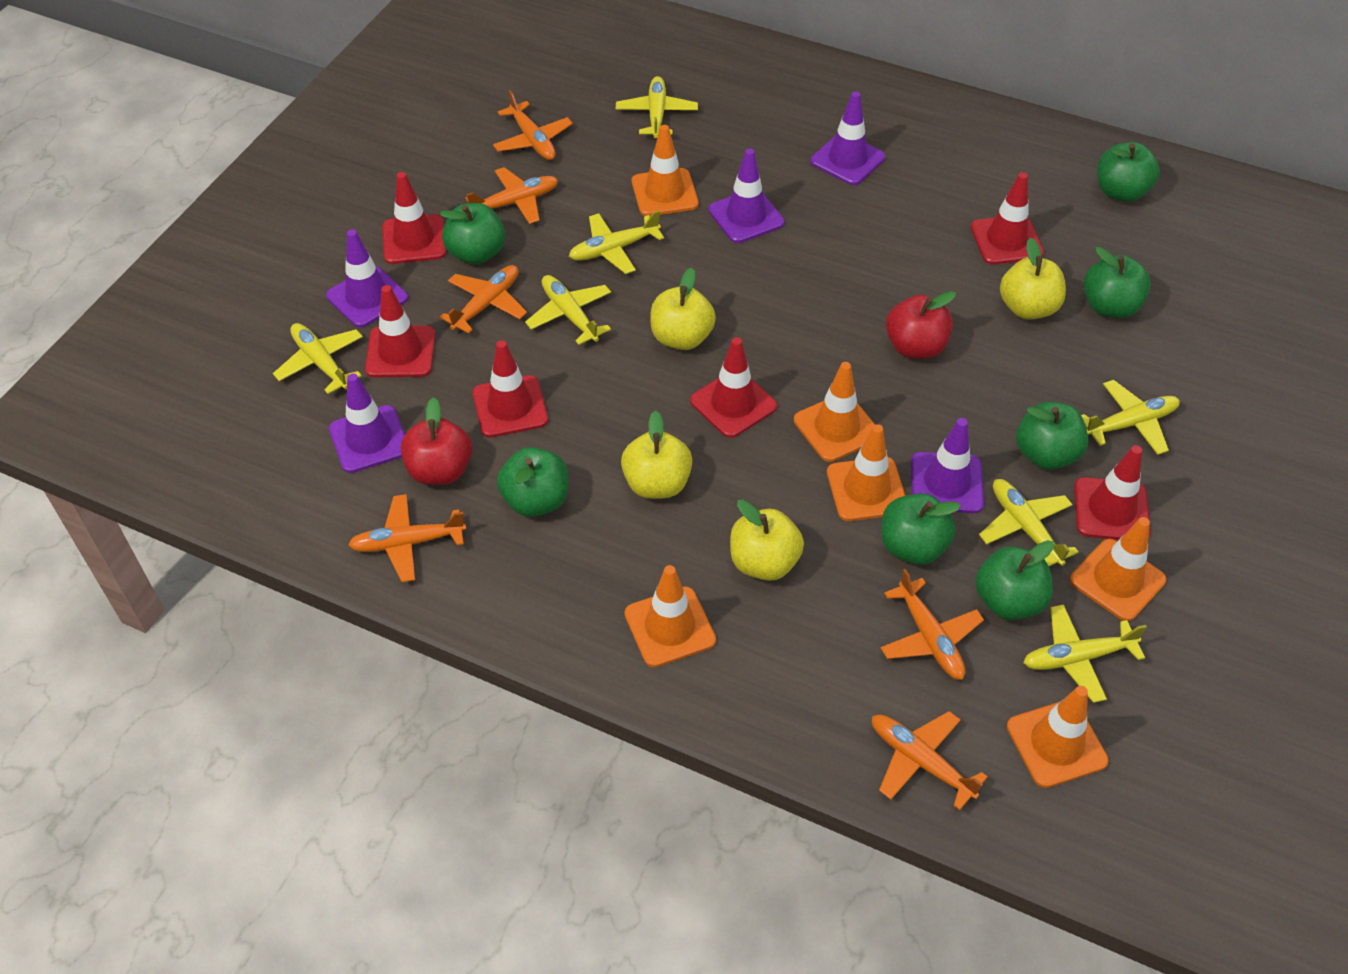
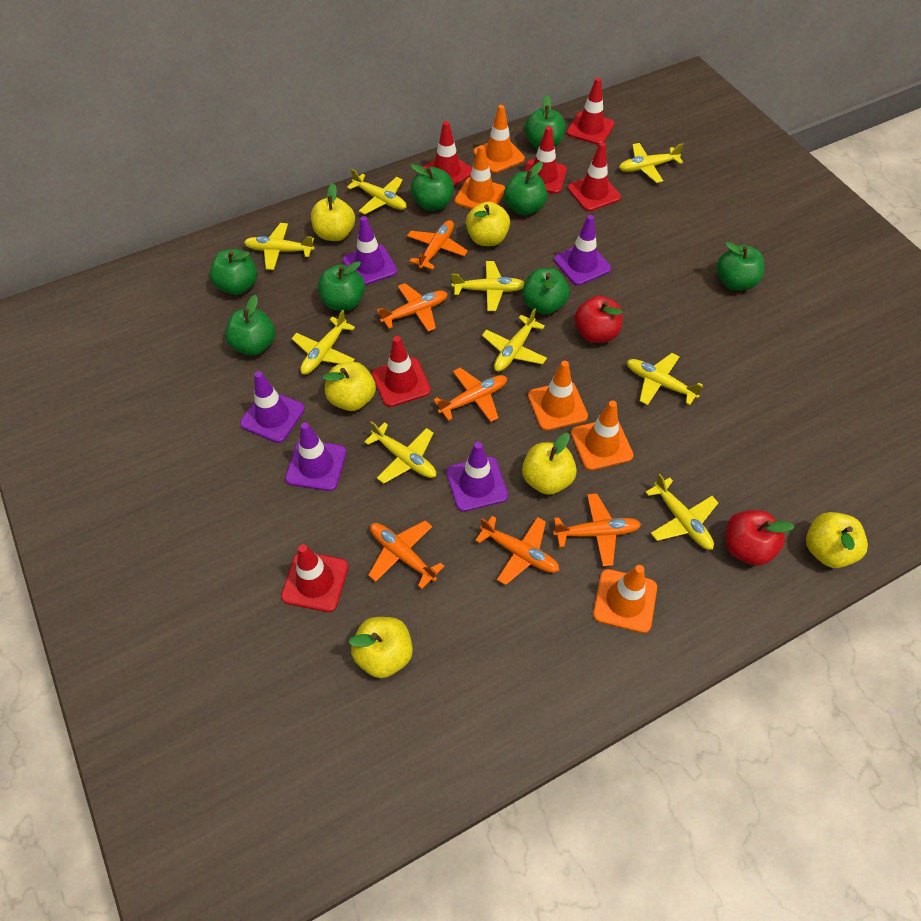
green apple: [439,203,505,265] [497,447,568,517] [882,493,961,565] [975,540,1054,620] [1016,402,1089,470] [1083,247,1151,318] [1097,142,1160,202] = 7 -> [210,249,257,295] [225,295,275,356] [318,261,365,311] [410,164,454,211] [504,162,547,215] [522,268,570,315] [525,95,566,149] [717,242,765,290] = 8
orange traffic cone: [625,565,716,667] [632,125,699,216] [794,362,875,462] [827,424,906,521] [1007,686,1109,788] [1070,517,1166,621] = 6 -> [455,145,505,209] [473,105,525,173] [528,361,588,431] [571,401,633,471] [593,565,657,633] = 5
yellow apple: [621,411,693,499] [650,268,716,350] [730,500,804,581] [1000,238,1066,320] = 4 -> [311,183,355,241] [323,362,376,411] [348,617,413,678] [466,202,510,246] [522,433,577,495] [806,512,868,568] = 6
yellow plane: [273,323,363,394] [525,275,611,345] [569,211,664,274] [616,76,698,138] [979,479,1078,566] [1023,604,1147,703] [1081,380,1180,455] = 7 -> [244,223,315,270] [291,310,355,374] [347,169,407,215] [365,421,436,484] [451,261,524,311] [482,308,547,372] [619,143,683,183] [627,353,703,405] [645,474,718,550] = 9

